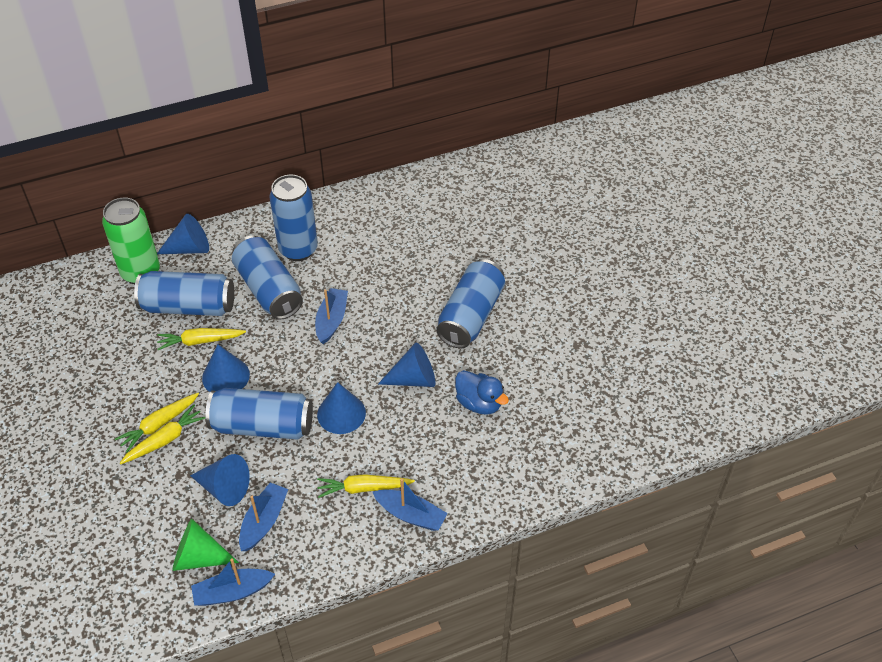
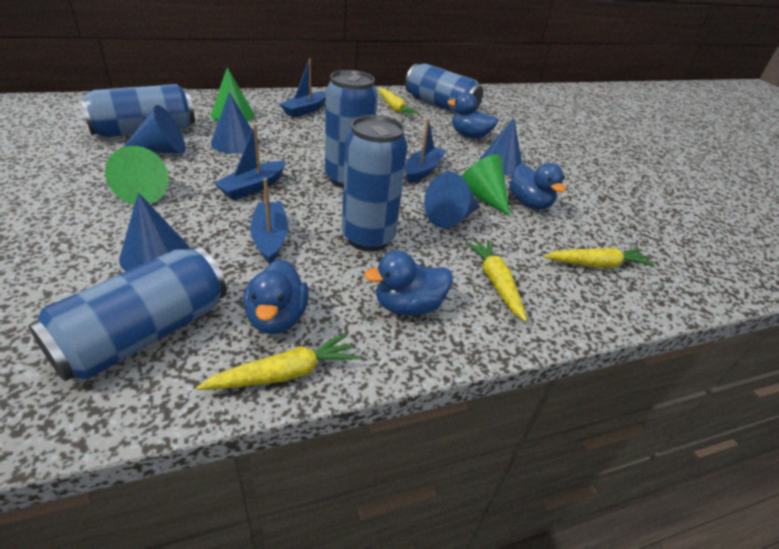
blue duck: [455,370,509,415] = 1 -> [243,259,309,334] [364,250,453,316] [447,92,498,139] [509,163,566,209] = 4
green can: [102,198,160,284] = 1 -> none = 0
green cone: [172,518,239,571] = 1 -> [105,146,169,205] [211,67,254,122] [462,154,510,216] = 3

